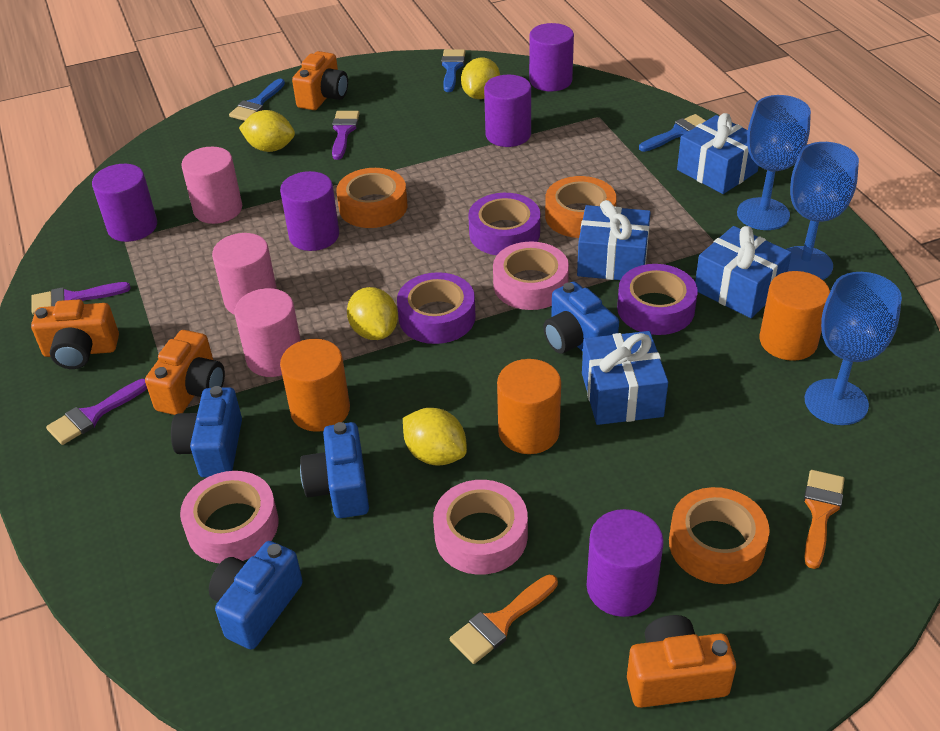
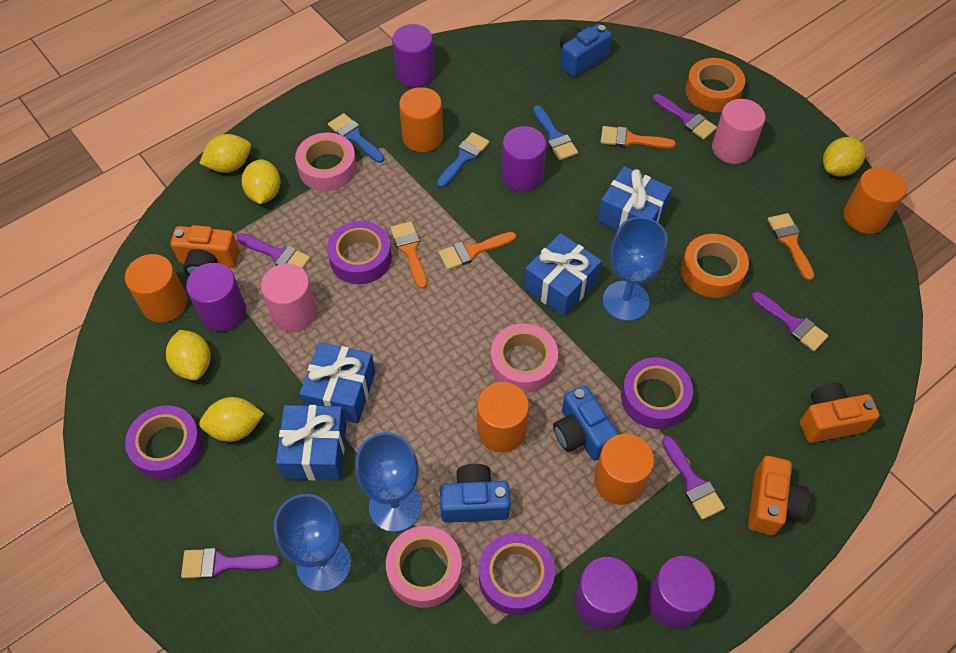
blue camera: [171,386,242,478] [209,541,303,650] [300,422,369,518] [543,282,619,354] = 4 -> [440,464,511,523] [553,385,619,461] [560,24,612,77] = 3
orange brush: [450,574,558,664] [804,470,845,569] = 2 -> [390,221,427,289] [439,232,516,270] [601,126,676,148] [768,213,814,281] = 4
orange camera: [31,299,119,369] [145,330,225,415] [292,51,348,110] [627,615,736,708] = 4 -> [171,225,239,275] [748,456,810,535] [800,383,880,443] = 3
orange cylinder: [280,339,350,432] [497,359,561,454] [760,271,830,361] = 3 -> [125,254,187,323] [399,87,443,152] [477,382,529,452] [594,434,654,505] [843,167,906,234] = 5
orange tape: [336,168,407,228] [545,176,617,238] [669,487,770,584] = 3 -> [681,234,749,298] [685,58,745,112] = 2
pink cylinder: [181,147,242,224] [212,233,277,315] [234,288,301,377] = 3 -> [261,264,317,332] [712,99,765,164] = 2
purple brush: [31,282,131,315] [46,379,147,445] [332,111,360,160] = 3 -> [181,548,280,579] [237,233,310,269] [652,94,717,140] [662,436,725,520] [752,292,828,351] = 5
purple tape: [397,272,476,344] [468,193,540,255] [617,264,698,335] = 3 -> [125,405,203,480] [327,221,392,284] [479,533,555,615] [621,357,693,429] = 4
yellow lemon: [239,110,295,152] [347,287,398,340] [403,408,467,465] [461,58,500,99] = 4 -> [166,330,211,380] [199,134,251,173] [199,397,264,442] [241,159,281,204] [823,137,866,177] = 5

